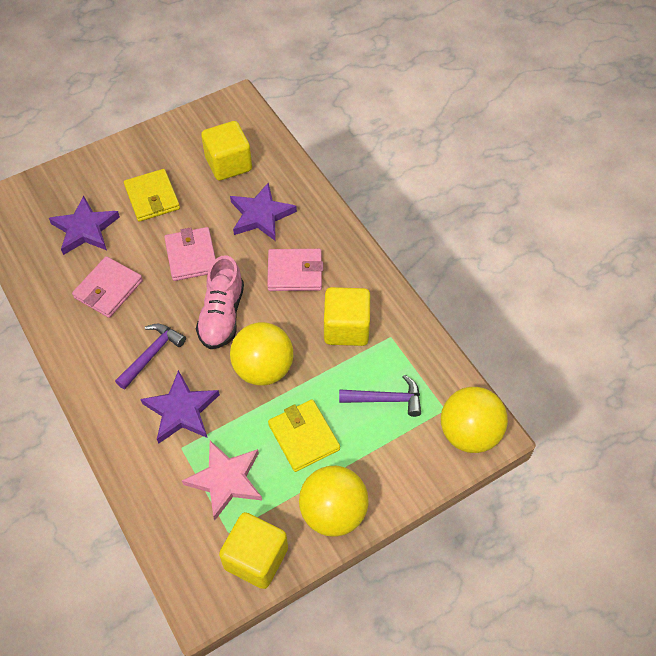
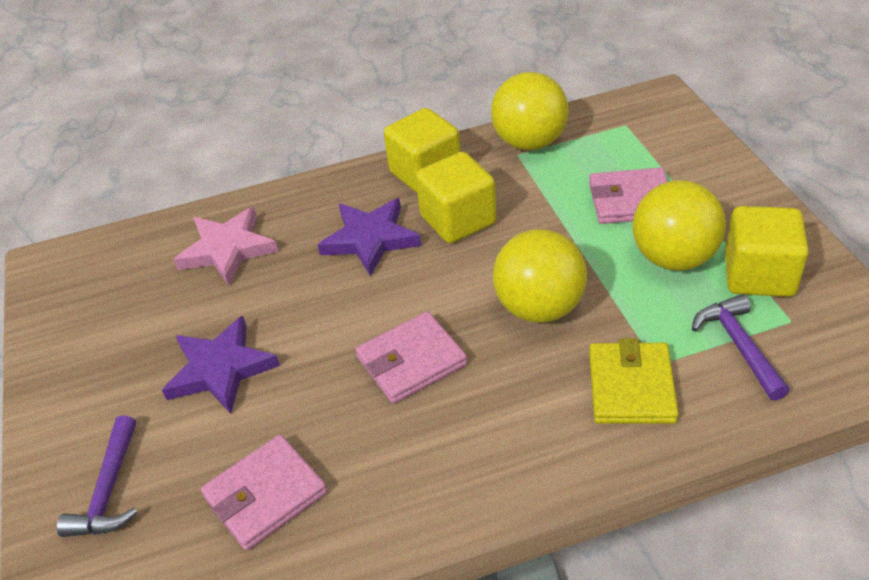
pink shoe: [196,255,244,349] = 1 -> none = 0
purple star: [49,196,120,255] [140,370,220,444] [230,183,297,241] = 3 -> [162,316,280,414] [318,198,421,277] = 2
yellow wallet: [124,169,180,222] [268,399,340,472] = 2 -> [589,338,679,424] = 1

